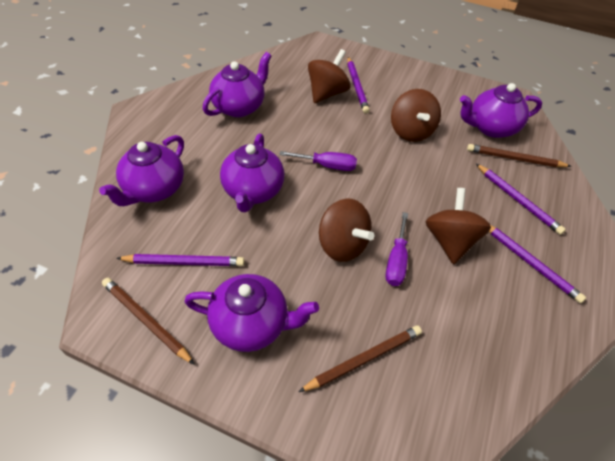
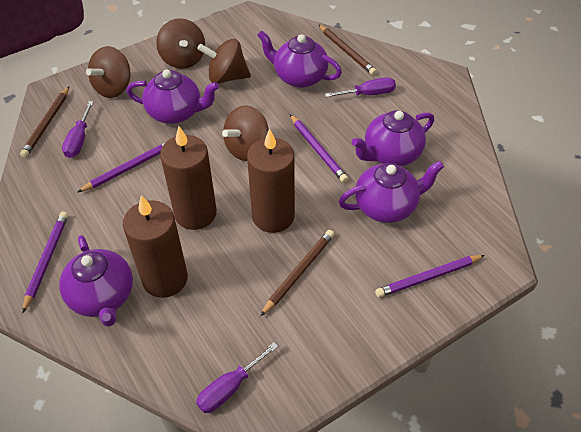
brown candle: none = 0 -> [123,195,188,298] [160,126,217,230] [247,129,295,233] = 3
purple screwdriver: [279,151,357,171] [385,212,408,286] = 2 -> [62,101,94,158] [196,342,278,413] [325,77,396,97] = 3

